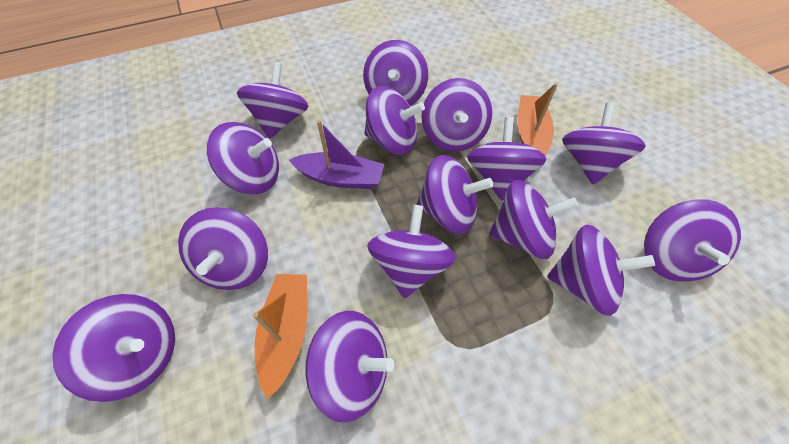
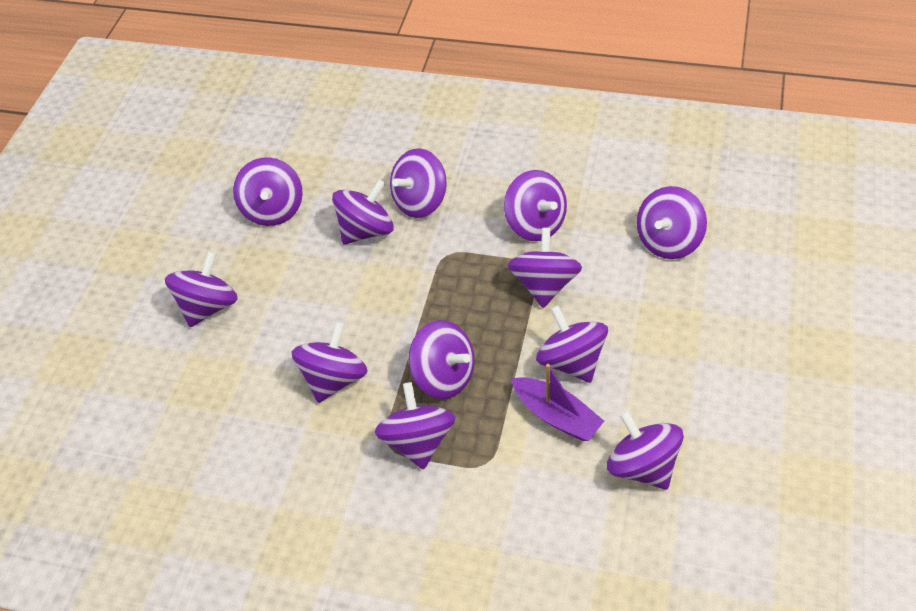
orange boat: [253,274,307,399] [517,83,558,155] = 2 -> none = 0
purple spinning top: [52,294,175,402] [178,207,268,290] [207,122,279,194] [237,62,309,139] [305,311,394,423] [363,40,428,106] [365,86,425,155] [367,205,456,298] [417,155,493,234] [421,78,492,152] [467,117,547,201] [489,180,578,259] [547,225,655,316] [562,103,646,185] [644,199,741,281] = 15 -> [165,251,238,327] [233,157,303,226] [291,322,368,403] [332,180,394,244] [375,382,455,470] [390,148,447,218] [409,320,474,399] [504,170,567,241] [508,228,582,308] [536,305,608,383] [607,410,684,490] [637,186,707,259] = 12

